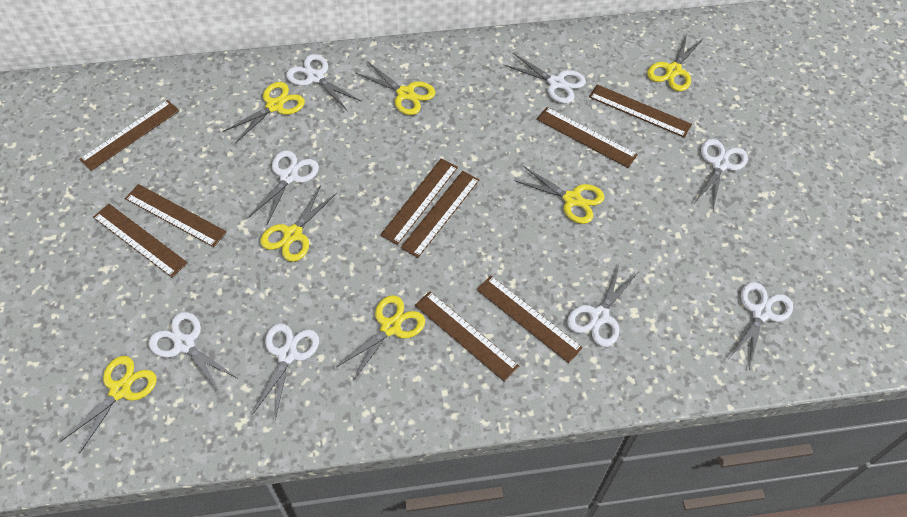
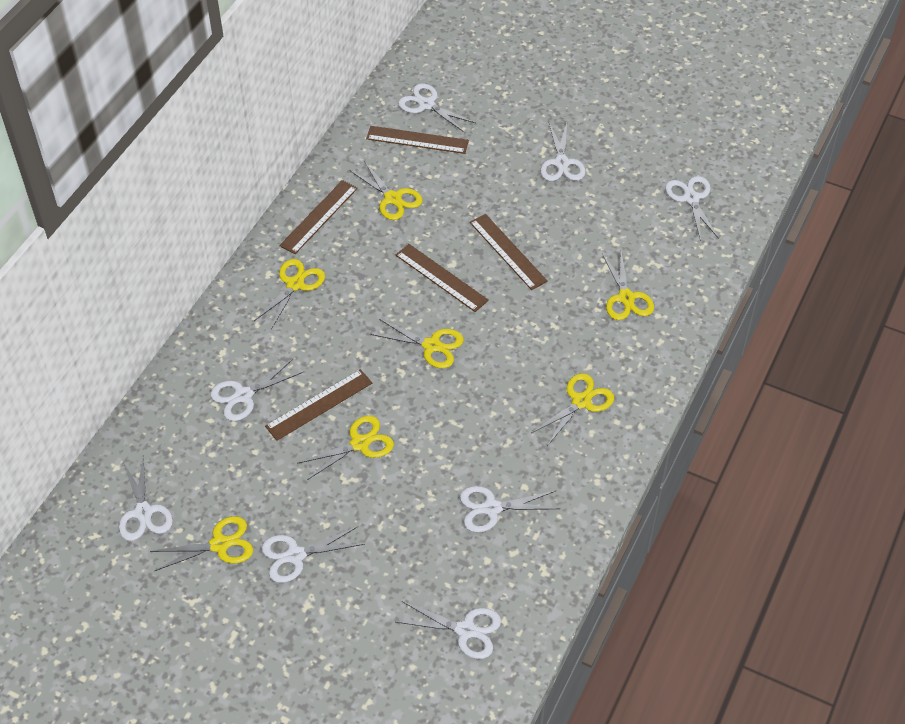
brown ruler: [79,100,180,171] [93,204,188,277] [125,184,227,247] [380,159,458,245] [400,171,479,258] [415,291,519,382] [476,276,583,363] [537,107,638,168] [589,84,692,138] = 9 -> [265,369,372,441] [279,180,358,254] [366,126,469,154] [396,244,489,312] [470,214,548,290] = 5

